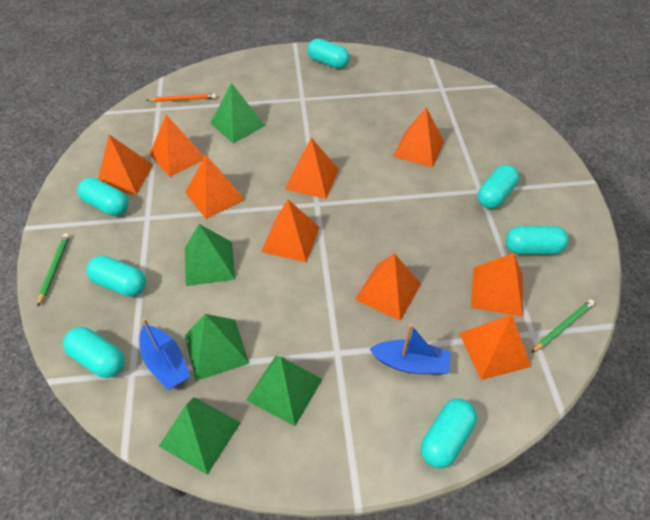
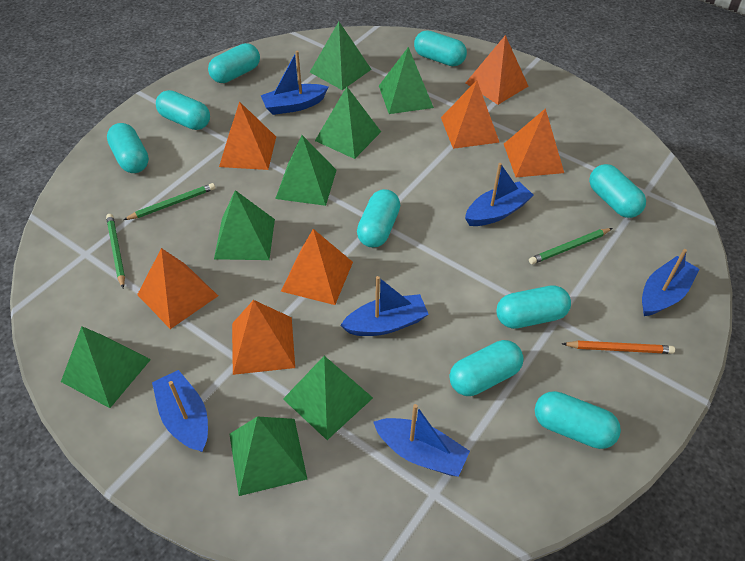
blue boat: [140,318,190,390] [370,324,451,375] = 2 -> [152,370,208,452] [261,51,328,115] [340,276,429,336] [374,404,470,477] [465,163,534,226] [642,249,699,316] = 6
green pencil: [38,233,70,306] [531,300,595,353] = 2 -> [106,214,125,288] [123,183,215,220] [529,228,612,264] = 3
green pyramid: [159,397,241,475] [184,314,249,381] [185,224,235,286] [210,83,265,143] [246,356,323,426] = 5 -> [61,326,151,408] [214,190,275,260] [229,416,307,496] [275,135,337,206] [283,356,373,440] [310,22,372,90] [315,87,381,159] [379,47,434,114] = 8
orange pyramid: [98,135,153,195] [149,115,204,177] [185,155,245,219] [261,199,320,262] [285,138,339,199] [355,253,421,321] [393,108,444,168] [459,314,531,380] [471,253,523,316] = 9 -> [137,248,218,329] [219,101,276,170] [232,300,295,375] [281,229,353,305] [441,80,500,149] [466,35,528,105] [504,108,564,177] = 7
turquoise capsule: [63,327,125,378] [77,178,129,216] [86,255,146,297] [307,39,350,69] [421,399,477,468] [478,165,519,209] [506,226,569,255] = 7 -> [107,123,149,173] [156,90,210,130] [208,43,260,83] [357,189,400,247] [414,30,467,66] [449,340,524,396] [496,285,571,329] [535,391,621,449] [589,164,646,218] = 9

